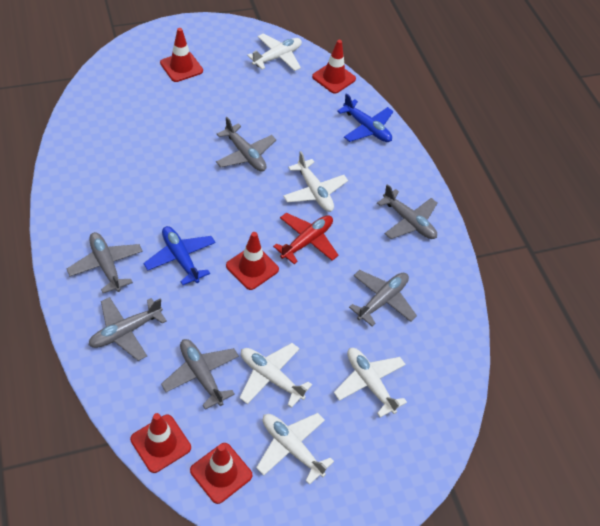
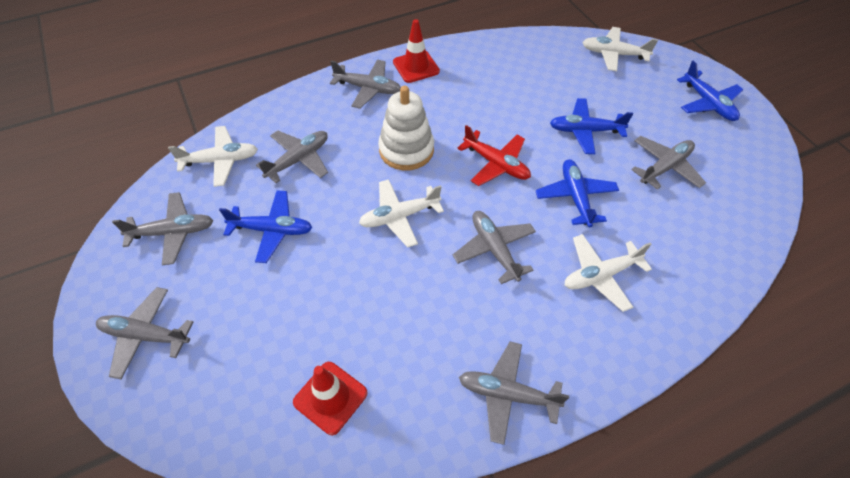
blue plane: [143,226,216,285] [337,93,393,142] = 2 -> [219,190,312,263] [535,159,619,227] [550,98,633,154] [677,61,743,121] = 4
grey plane: [67,232,143,293] [89,297,167,361] [161,339,239,410] [216,117,276,172] [349,270,417,326] [377,184,437,239] = 6 -> [96,287,193,379] [112,192,213,265] [256,131,328,183] [330,59,401,109] [453,211,536,284] [459,342,569,445] [631,136,706,190] = 7
red traffic cone: [130,413,191,473] [160,28,203,82] [190,443,252,504] [226,232,279,290] [312,40,356,94] = 5 -> [293,362,368,435] [393,19,440,83] = 2
white plane: [240,343,312,408] [247,33,302,71] [256,413,334,485] [283,151,348,212] [334,348,407,418] = 5 -> [168,126,258,187] [359,179,444,248] [565,234,652,312] [582,27,658,71] = 4
white stacking toy: none = 0 -> [378,86,434,171] = 1

